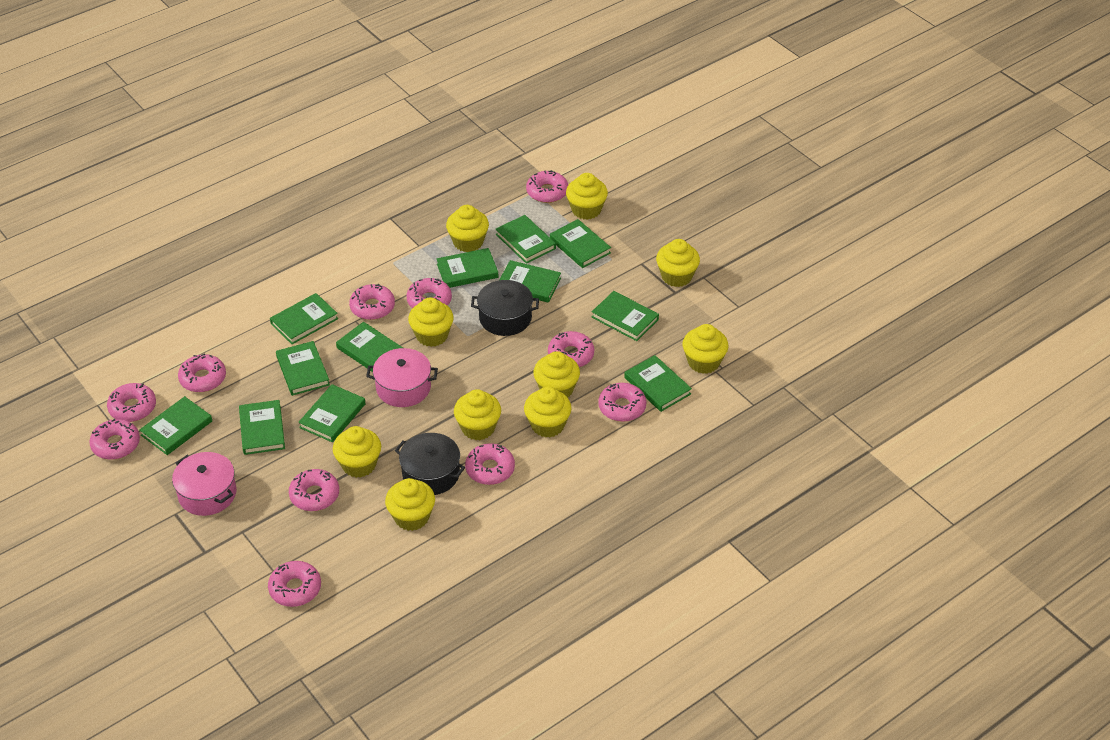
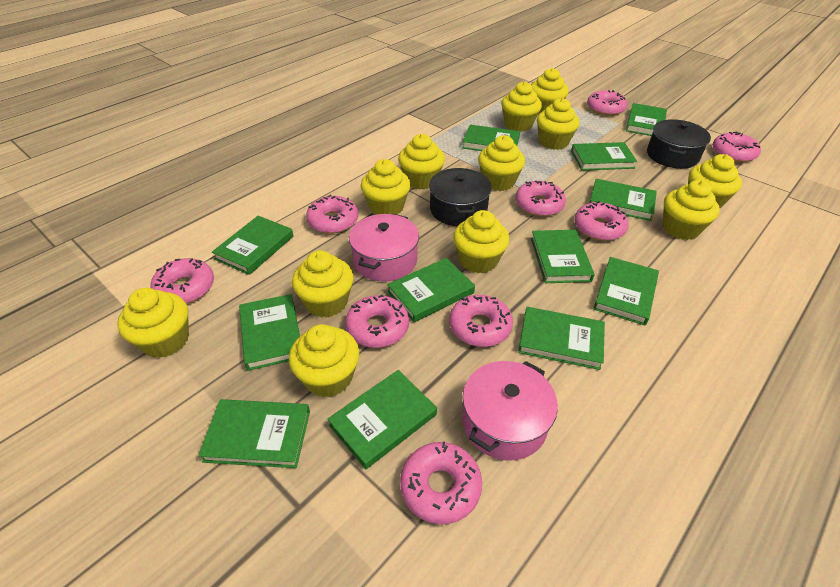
pink donut: [89,419,140,460] [107,383,156,422] [178,353,226,392] [268,561,321,607] [289,469,339,511] [349,284,395,320] [406,278,452,308] [465,443,515,485] [526,170,568,203] [548,331,594,367] [598,383,646,422] = 11 -> [150,258,214,304] [306,195,358,234] [345,294,409,348] [400,442,482,524] [449,295,513,347] [515,181,566,217] [574,201,629,241] [587,90,627,116] [712,132,761,162] = 9
yellow cupcake: [333,426,381,478] [385,478,435,531] [408,298,454,347] [446,205,489,252] [454,389,501,440] [524,387,571,438] [533,351,580,397] [566,173,608,220] [656,239,700,287] [683,324,728,374] = 10 -> [117,288,189,358] [289,324,359,397] [292,250,354,317] [361,159,411,215] [398,134,445,190] [453,210,509,273] [478,135,525,191] [501,82,542,132] [531,68,568,115] [537,98,580,150] [663,180,720,240] [688,154,742,208] = 12

